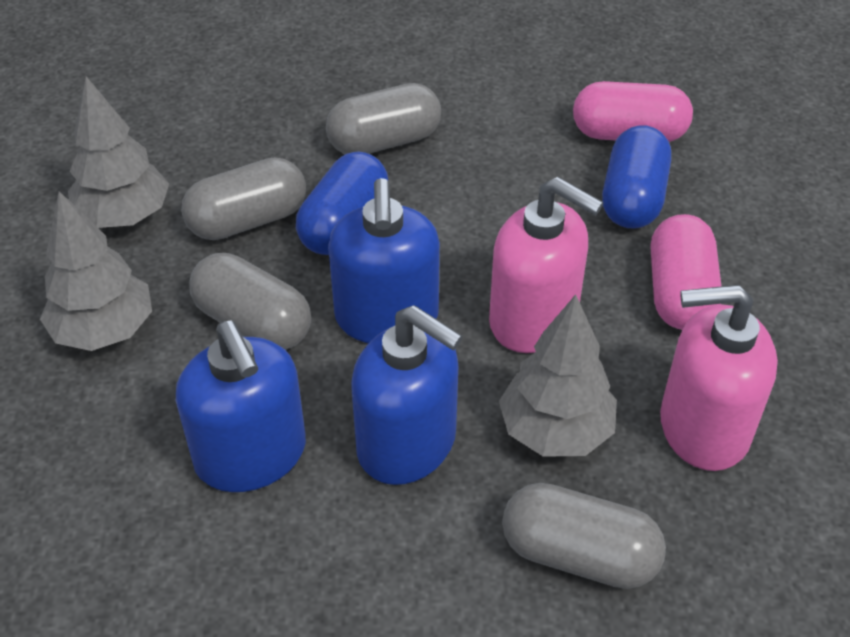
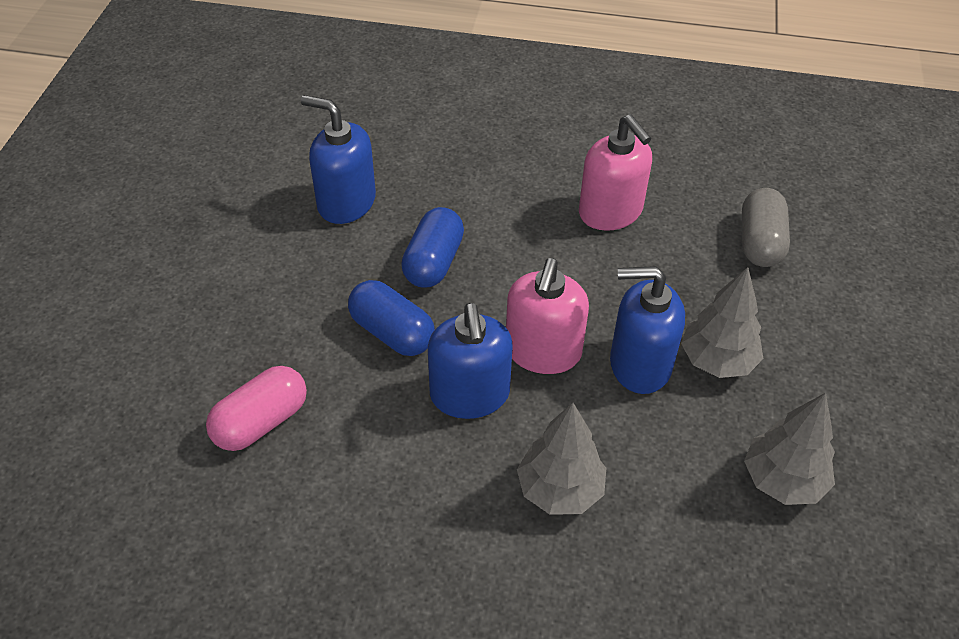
grey capsule: [181,157,306,240] [189,253,311,350] [326,83,441,155] [502,483,666,589] = 4 -> [742,188,790,267] = 1
pink capsule: [573,81,693,142] [651,214,721,330] = 2 -> [206,366,307,451] = 1

